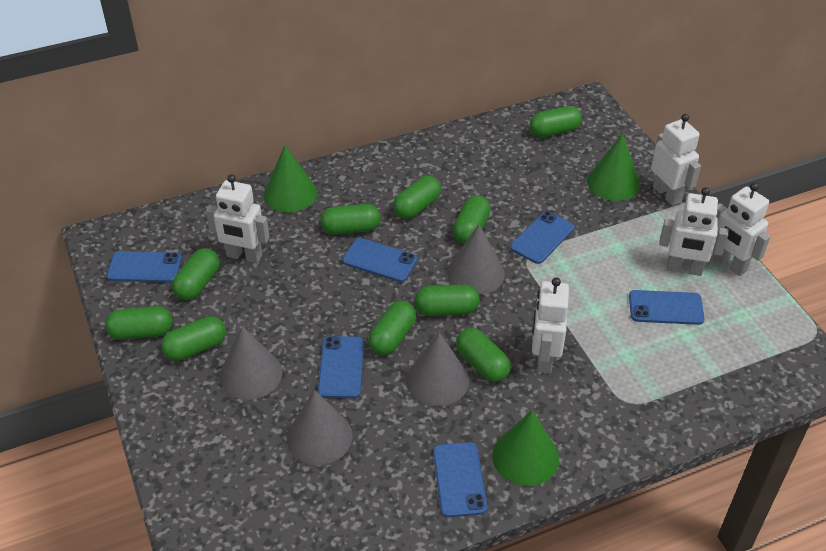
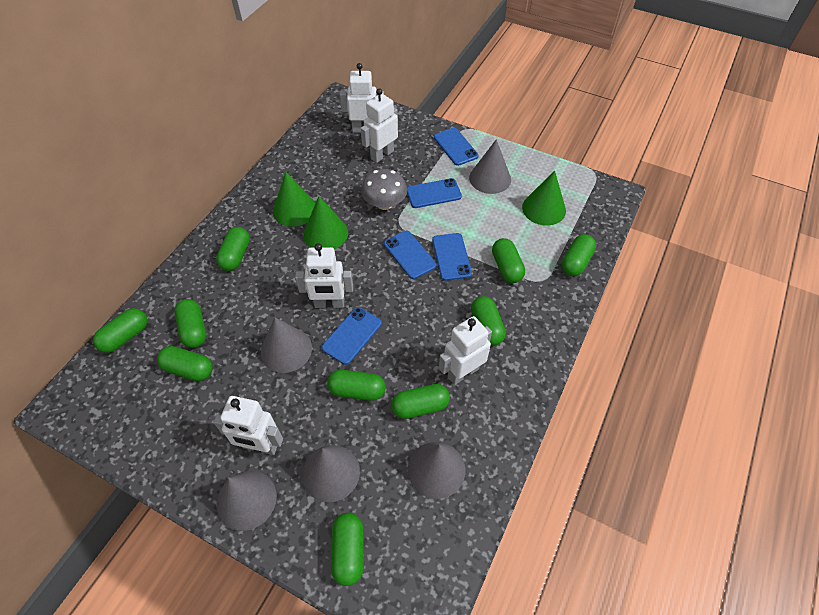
blue phone: [107,251,182,283] [318,336,364,398] [343,238,417,282] [433,442,487,517] [510,211,574,264] [629,290,704,325] = 6 -> [322,307,382,365] [384,231,437,279] [407,178,462,208] [432,233,472,281] [434,128,479,166] = 5
grey cone: [220,326,282,400] [287,390,353,465] [407,332,469,406] [447,224,505,295] = 4 -> [217,471,277,531] [261,317,312,373] [302,445,360,502] [408,442,465,499] [469,139,511,194] = 5
grey mushroom: none = 0 -> [361,169,407,210] = 1

